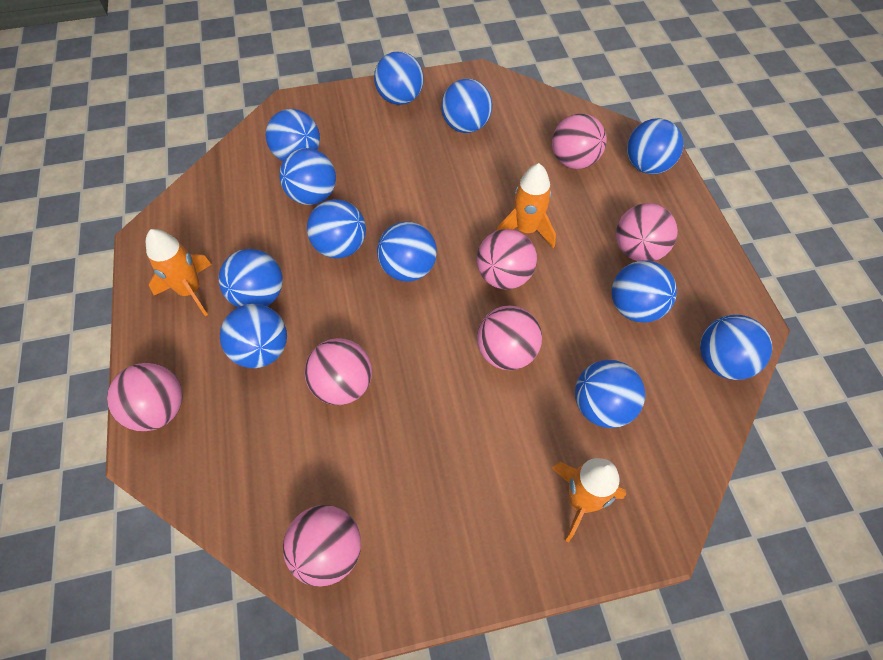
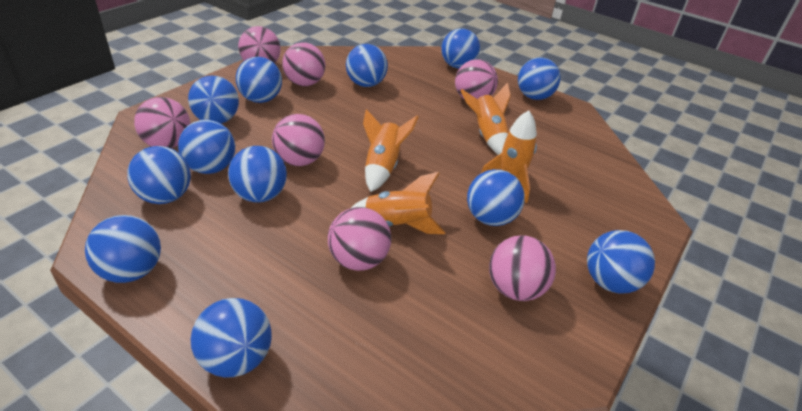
orange rocket: [146,229,212,316] [497,163,556,248] [552,458,626,542] = 3 -> [351,172,446,234] [363,109,418,192] [460,82,511,155] [481,110,537,203] = 4

